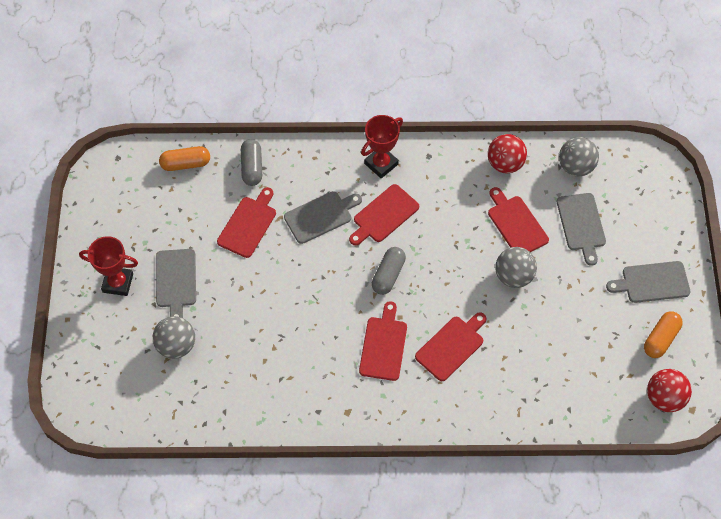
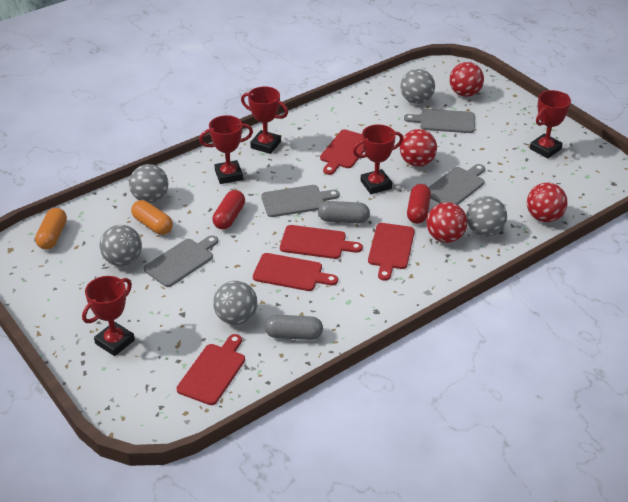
grey ball: [153,316,195,359] [495,247,537,288] [559,137,599,176] = 3 -> [100,225,142,266] [129,164,168,203] [213,281,257,325] [400,69,435,104] [466,196,507,237] = 5
red ball: [488,134,527,173] [647,369,692,412] = 2 -> [400,129,437,167] [426,202,467,243] [450,62,484,97] [527,183,568,222] = 4
red capsule: none = 0 -> [212,190,245,230] [407,184,431,224] = 2
red trophy: [79,236,138,296] [361,115,403,178] = 2 -> [82,276,135,356] [199,115,253,184] [241,86,288,154] [353,124,403,194] [530,90,571,158] = 5

